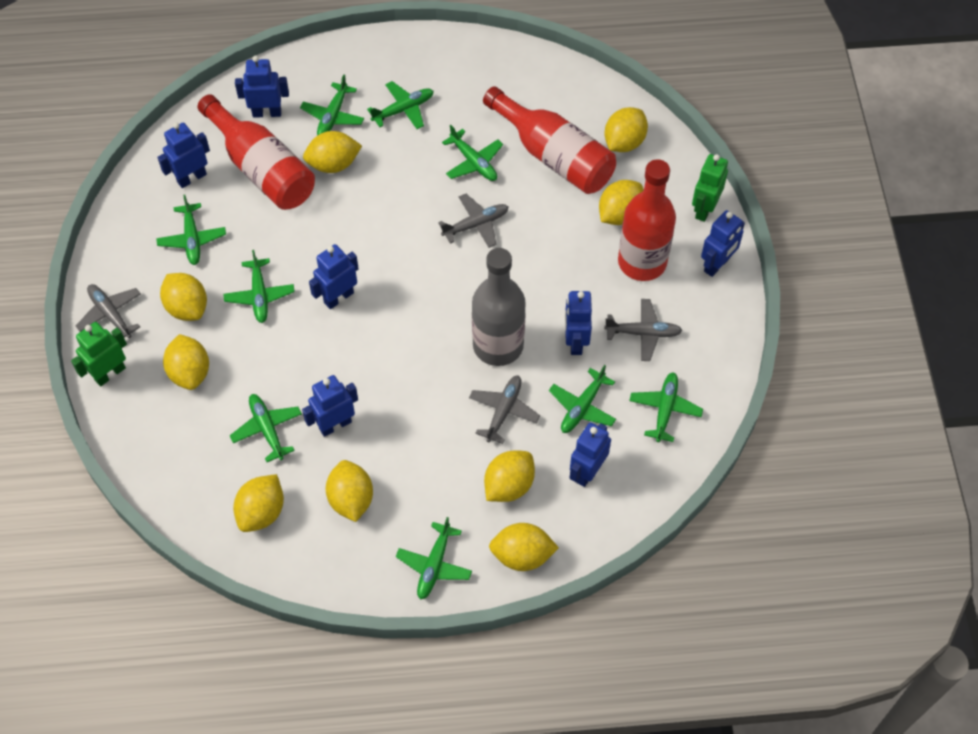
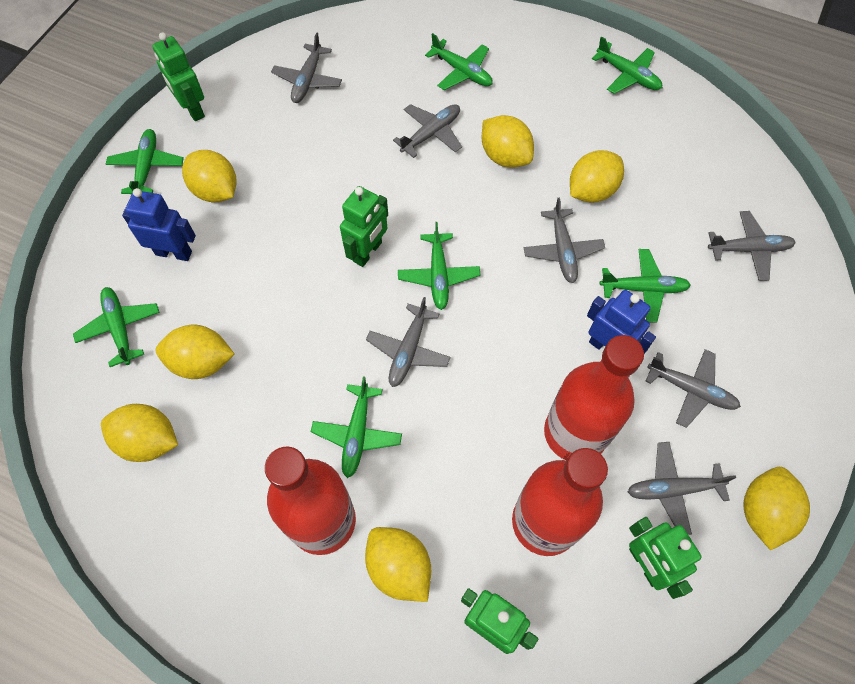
blue robot: [157,122,210,188] [235,56,289,118] [302,375,358,437] [309,244,359,309] [565,291,592,355] [570,422,611,487] [701,210,745,277] = 7 -> [122,188,196,261] [587,290,656,354] = 2
green plane: [156,195,226,265] [223,250,295,323] [230,394,302,462] [300,75,364,135] [367,81,434,129] [396,517,472,600] [442,125,503,181] [549,365,616,433] [629,372,703,442] = 9 -> [73,287,160,367] [106,129,184,194] [311,376,402,478] [398,222,480,310] [425,33,493,90] [592,36,662,94] [600,249,691,323] = 7
green robot: [71,322,127,386] [692,154,728,222] = 2 -> [152,32,205,121] [340,186,388,267] [461,588,538,654] [629,517,702,599] = 4
grey bottle: [472,248,526,366] = 1 -> none = 0
grey plane: [76,284,141,338] [438,194,509,248] [469,375,540,444] [604,299,683,361] = 4 -> [271,32,342,103] [366,297,451,387] [393,104,462,158] [524,198,605,283] [628,442,736,535] [645,349,741,428] [708,211,796,281] = 7
yellow lemon: [160,273,207,321] [163,334,209,390] [233,474,284,532] [303,131,362,173] [326,460,373,522] [484,450,535,502] [489,523,559,571] [599,180,644,225] [604,107,648,152] = 9 -> [101,404,178,462] [156,325,234,379] [182,150,236,202] [365,527,431,602] [482,115,534,167] [570,150,624,203] [743,467,810,550] = 7

